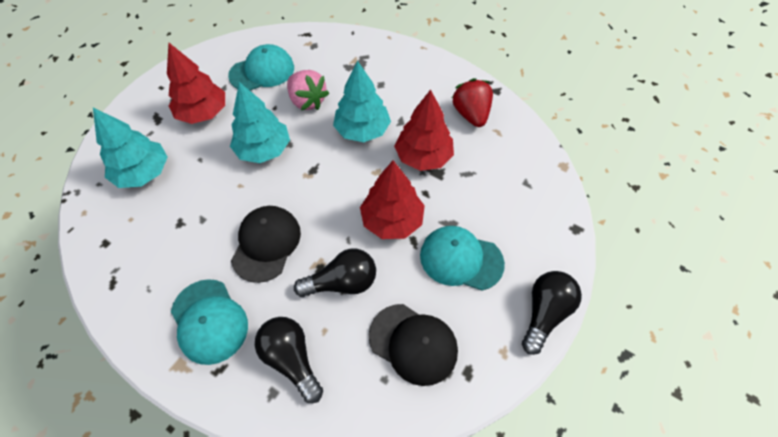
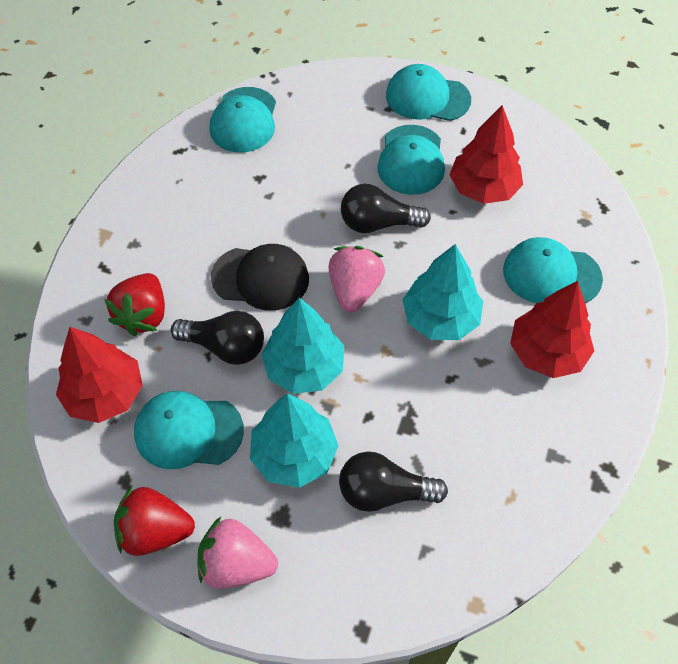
black cap: [231,206,301,283] [369,304,458,386] = 2 -> [211,244,309,311] = 1
pink strawberry: [287,70,329,110] = 1 -> [197,517,278,589] [329,246,385,312] = 2
red strawberry: [452,78,493,127] = 1 -> [104,273,165,336] [114,486,195,556] = 2
turquoise cap: [171,279,248,365] [228,44,294,91] [420,226,505,291] = 3 -> [134,391,244,469] [210,87,276,153] [377,125,445,195] [386,64,471,121] [503,237,603,303] = 5

